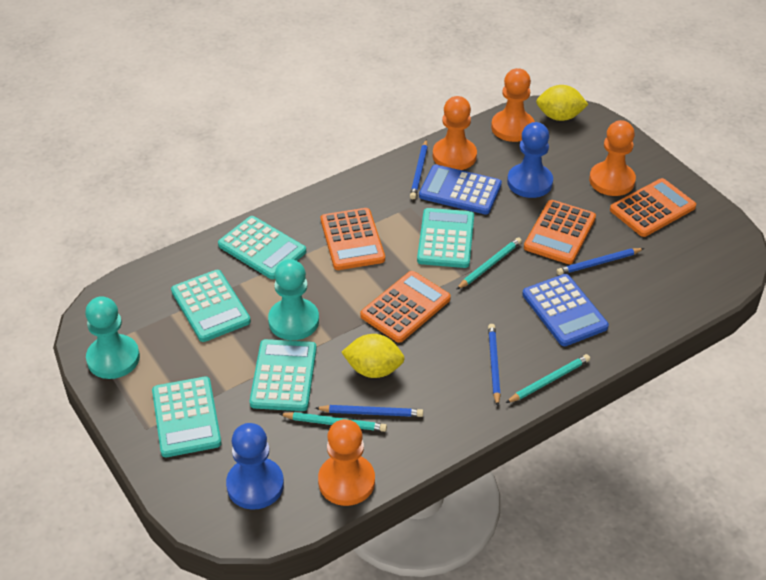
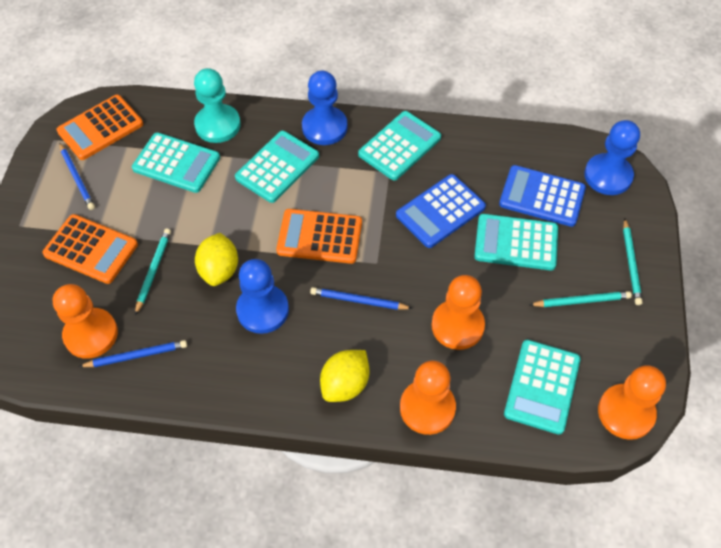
blue pawn: [226,423,284,510] [507,122,553,198] = 2 -> [236,259,289,334] [302,71,348,145] [584,120,640,195] = 3
blue pencil: [315,405,423,417] [410,139,428,199] [488,324,501,407] [556,248,644,275] = 4 -> [59,143,95,210] [79,340,187,367] [310,287,413,310] = 3
orange calculator: [321,208,385,270] [360,271,451,343] [524,200,596,264] [610,178,696,237] = 4 -> [42,214,138,284] [56,95,143,160] [276,209,362,264] = 3
turquoise pawn: [85,296,140,379] [268,259,319,340] = 2 -> [194,68,241,143] = 1

